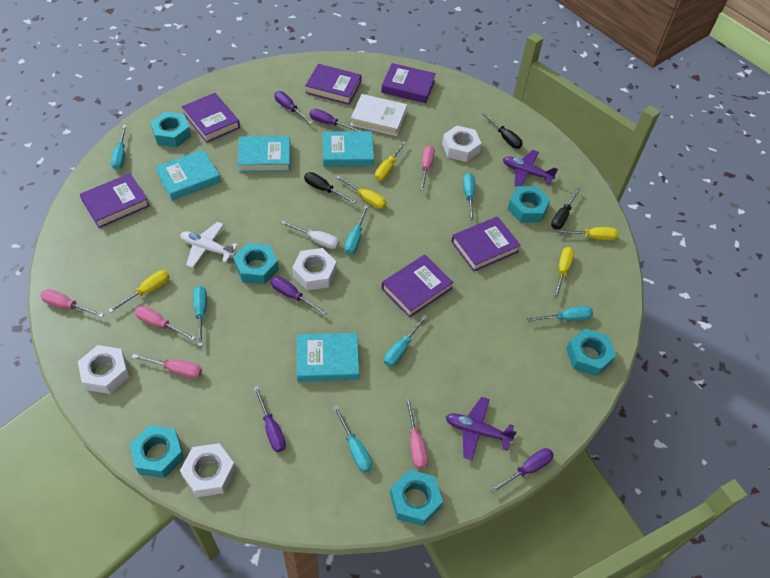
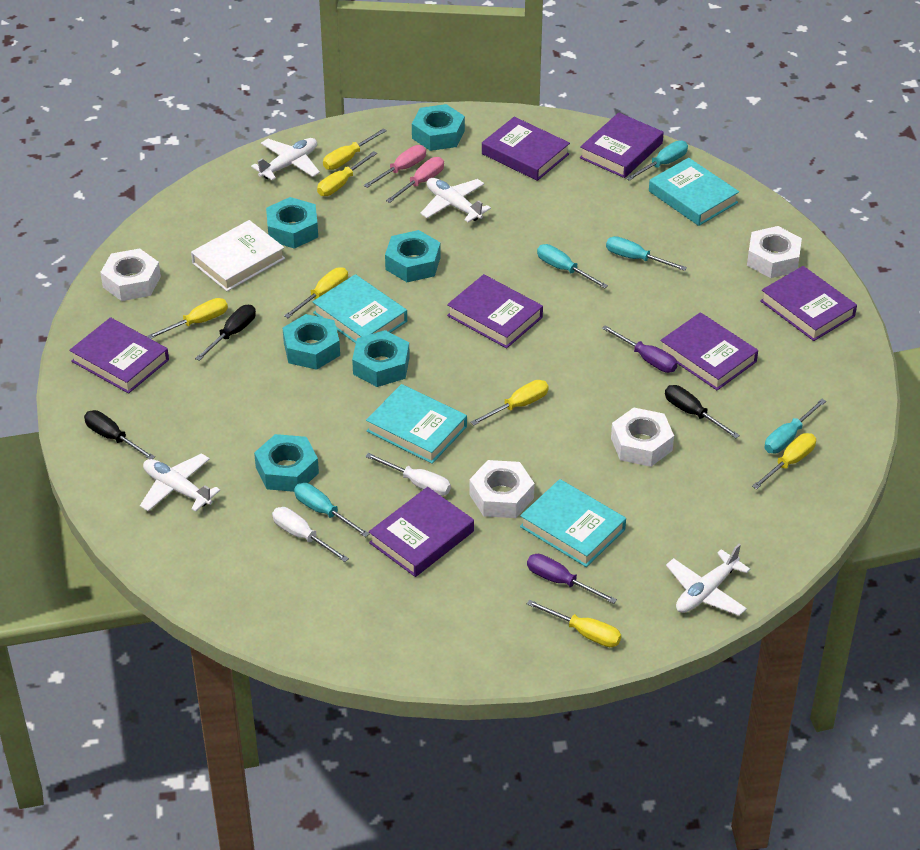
pink screwdriver: [40,289,104,318] [132,354,202,378] [135,306,196,341] [405,398,428,469] [420,146,435,191] = 5 -> [363,145,426,188] [386,157,444,203] = 2
purple book: [80,173,150,228] [182,93,240,143] [305,64,361,105] [381,63,436,103] [381,255,453,318] [451,216,521,272] = 6 -> [69,317,169,394] [369,487,474,577] [447,274,543,349] [482,117,570,181] [580,112,663,178] [660,312,758,390] [760,266,857,341] = 7
purple plane: [446,397,517,460] [503,150,558,187] = 2 -> none = 0
purple screwdriver: [254,386,286,452] [271,276,327,315] [274,91,313,124] [310,109,362,131] [490,448,554,493] = 5 -> [527,554,617,604] [602,325,678,373] = 2
turquoise screwdriver: [111,125,127,170] [193,286,207,346] [333,406,372,472] [344,205,369,255] [384,315,427,367] [463,173,475,221] [527,306,593,322] = 7 -> [294,483,370,537] [537,244,608,289] [606,236,687,271] [626,141,688,181] [765,399,826,454] = 5
white plane: [180,222,238,268] = 1 -> [140,453,220,512] [251,138,320,180] [420,178,491,222] [666,544,750,616] = 4
white screwdriver: [281,221,339,249] = 1 -> [272,507,349,562] [365,453,451,496] = 2
yellow screwdriver: [109,270,170,313] [336,176,387,209] [375,141,407,181] [554,247,574,299] [556,227,619,240] = 5 -> [147,298,228,339] [284,267,348,318] [317,151,377,196] [323,128,387,170] [470,380,548,426] [527,600,621,647] [752,433,816,490] = 7

